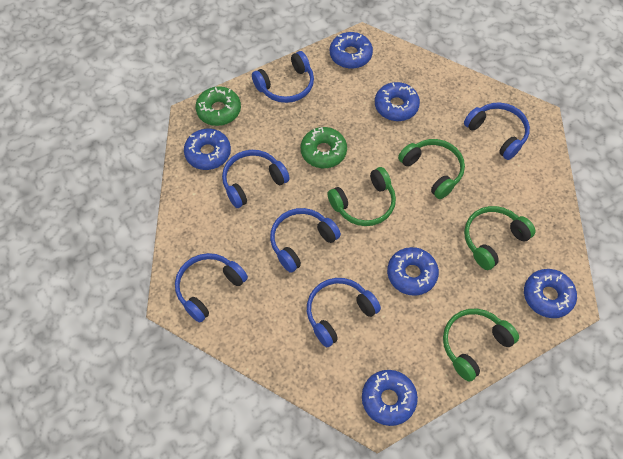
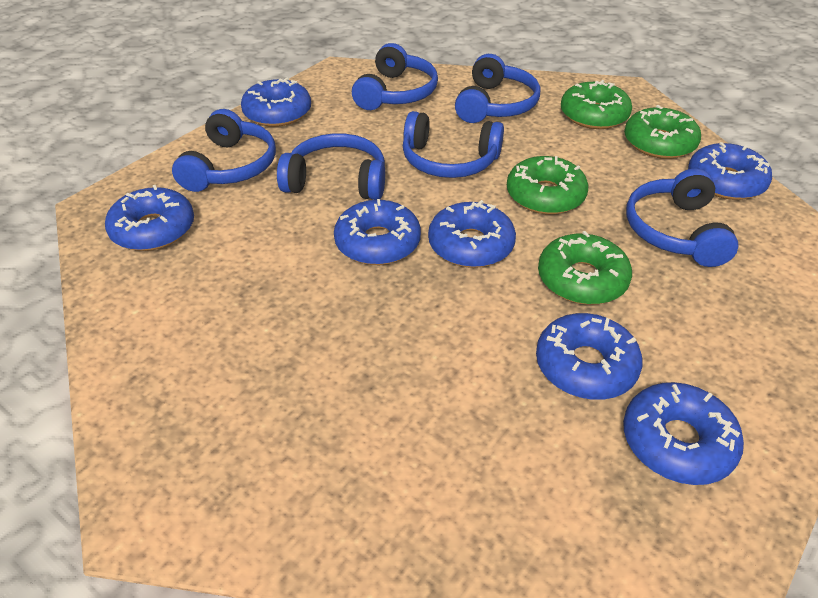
blue donut: [184,129,231,170] [330,32,373,69] [362,370,418,426] [375,82,420,121] [387,247,439,296] [524,269,577,318] = 6 -> [105,185,194,251] [241,78,311,127] [334,199,421,265] [428,200,516,268] [536,313,642,400] [623,382,744,485] [688,142,772,200] = 7
green donut: [195,86,241,126] [301,127,347,168] = 2 -> [507,156,588,214] [538,231,632,305] [561,80,632,129] [624,105,701,159] = 4
green headphones: [327,167,396,226] [398,139,465,199] [443,309,519,382] [464,206,536,270] = 4 -> none = 0

